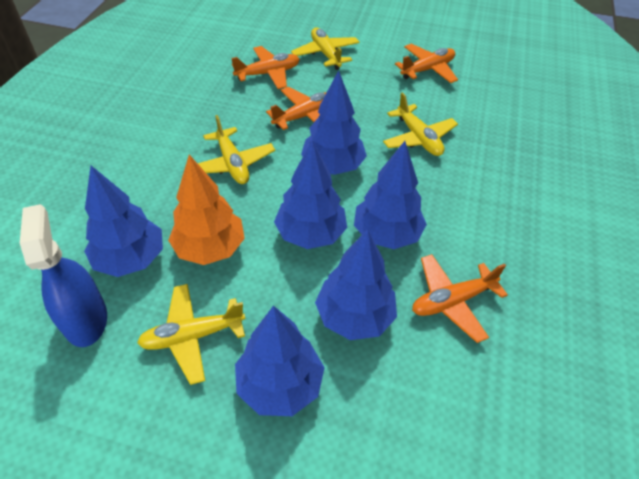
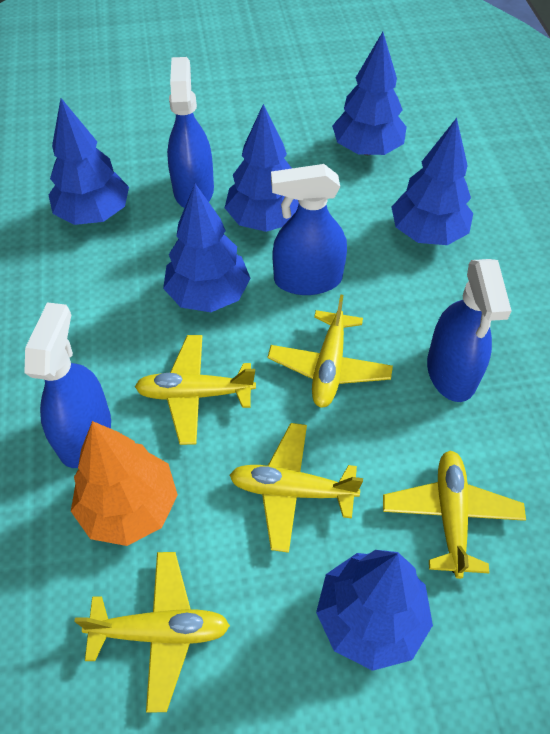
blue spray bottle: [20,204,107,347] = 1 -> [24,302,111,468] [167,57,214,208] [271,164,347,295] [427,259,512,402] = 4
orange plane: [231,46,300,89] [266,87,327,130] [395,44,458,83] [412,254,508,343] = 4 -> none = 0
yellow plane: [137,284,245,385] [198,115,275,184] [291,28,360,70] [383,92,458,156] = 4 -> [74,552,230,713] [135,335,256,445] [230,423,363,553] [268,294,393,408] [383,451,526,579] = 5

